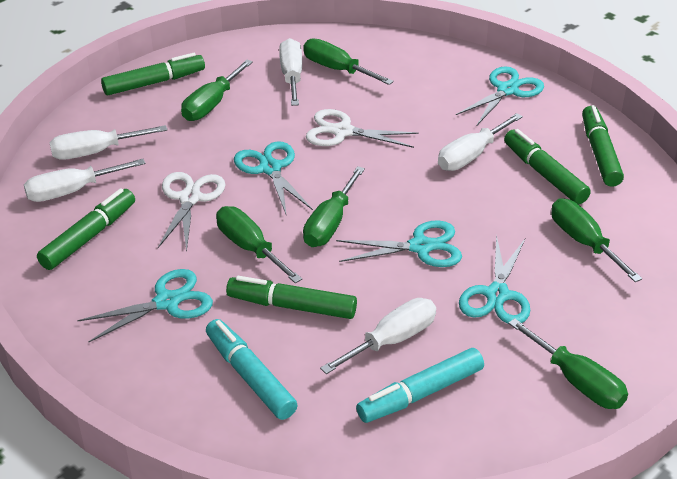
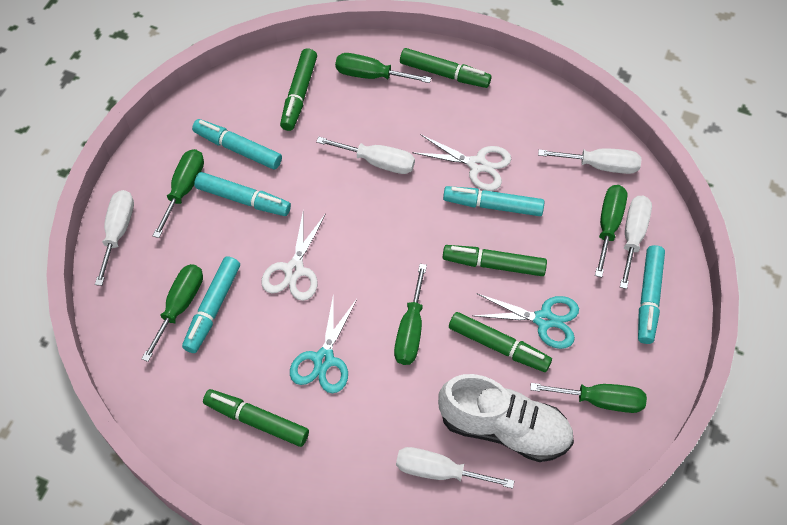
turquoise marker: [206,319,298,420] [356,348,484,423] = 2 -> [182,256,240,353] [192,119,282,169] [194,172,291,216] [443,186,545,216] [638,245,665,344] = 5
turquoise scissors: [77,269,213,342] [234,141,313,214] [336,220,462,267] [456,66,544,125] [459,234,531,324] = 5 -> [290,293,357,393] [473,293,579,349] = 2
white shoe: none = 0 -> [438,374,574,462] = 1

